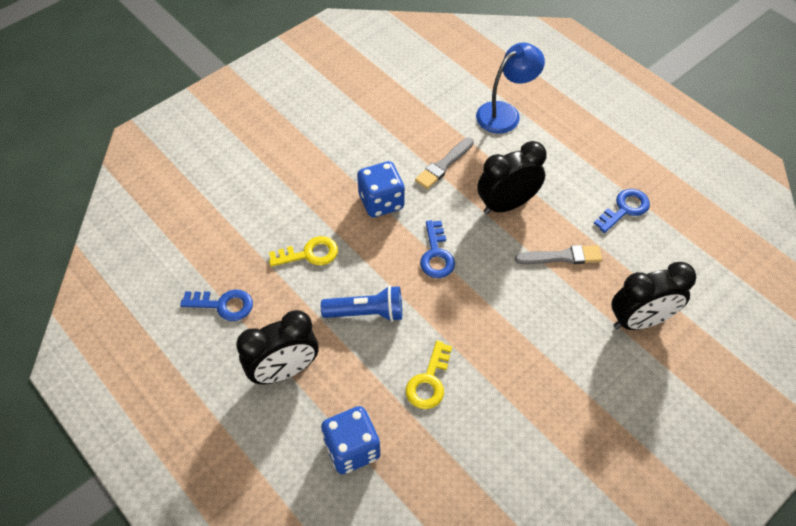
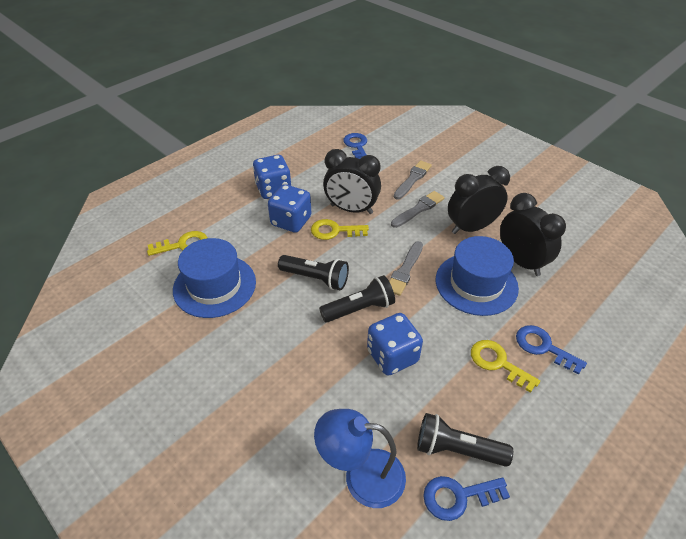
black flashlight: none = 0 -> [278,255,349,290] [319,275,395,323] [417,413,513,467] = 3
blue dice: [321,406,380,474] [357,161,405,217] = 2 -> [253,155,292,199] [268,184,311,233] [367,313,423,375] = 3
blue flashlight: [321,286,402,322] = 1 -> none = 0
blue hat: none = 0 -> [173,238,256,318] [436,236,519,316] = 2
grey brush: [415,137,474,189] [515,245,602,264] = 2 -> [389,241,423,296] [391,191,445,228] [394,160,432,199] = 3
yellow key: [269,236,338,267] [406,341,452,409] = 2 -> [147,231,208,256] [311,219,369,240] [471,340,540,393] = 3

